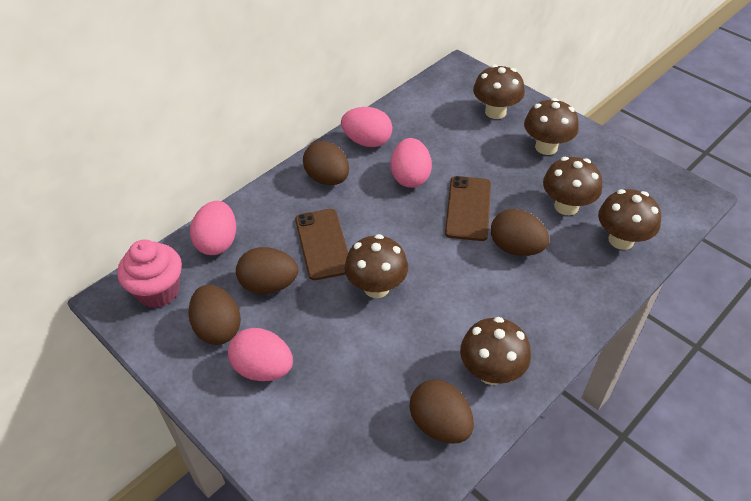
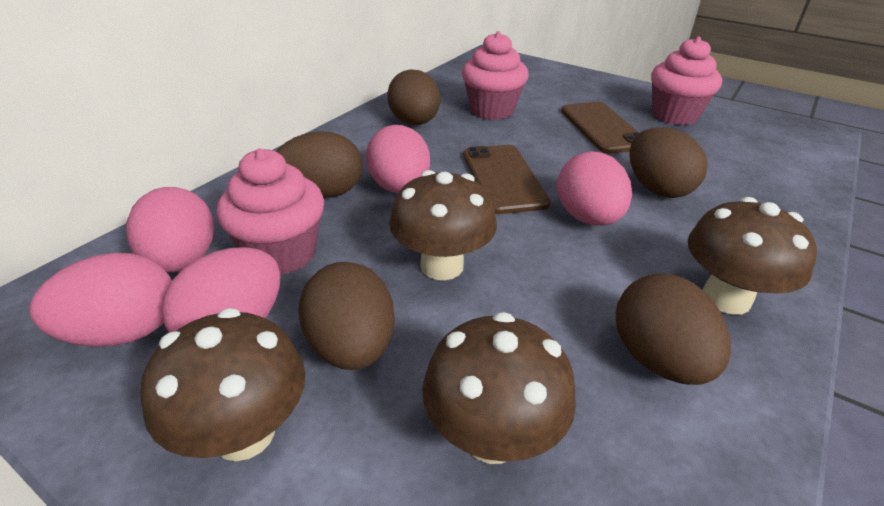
brown mushroom: [345,234,408,298] [460,317,531,385] [473,64,525,119] [524,98,579,155] [543,157,602,215] [598,189,661,250] = 6 -> [140,308,305,461] [389,170,497,280] [422,312,576,464] [688,197,817,315] = 4
pink cupcake: [117,239,182,308] = 1 -> [216,148,324,274] [462,31,529,120] [651,37,722,125] = 3
pink egg: [190,201,236,255] [228,328,293,381] [341,107,392,147] [391,138,432,188] = 4 -> [29,253,172,347] [126,187,214,272] [162,247,280,333] [366,125,430,193] [557,151,632,226] = 5

